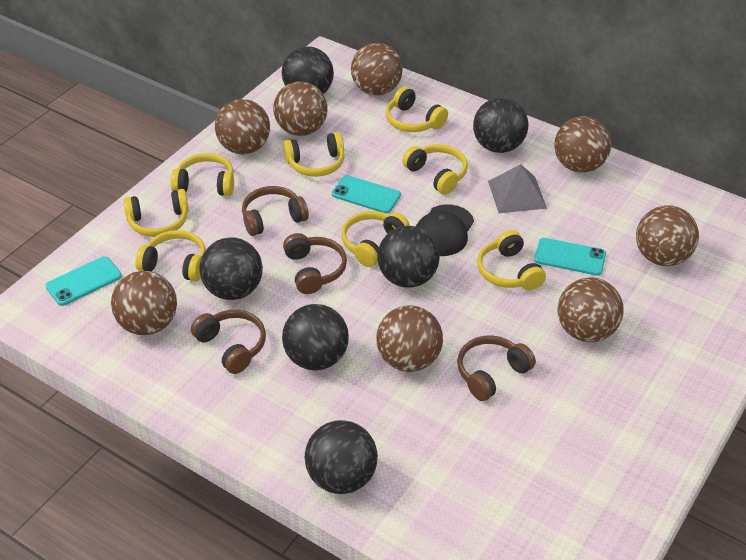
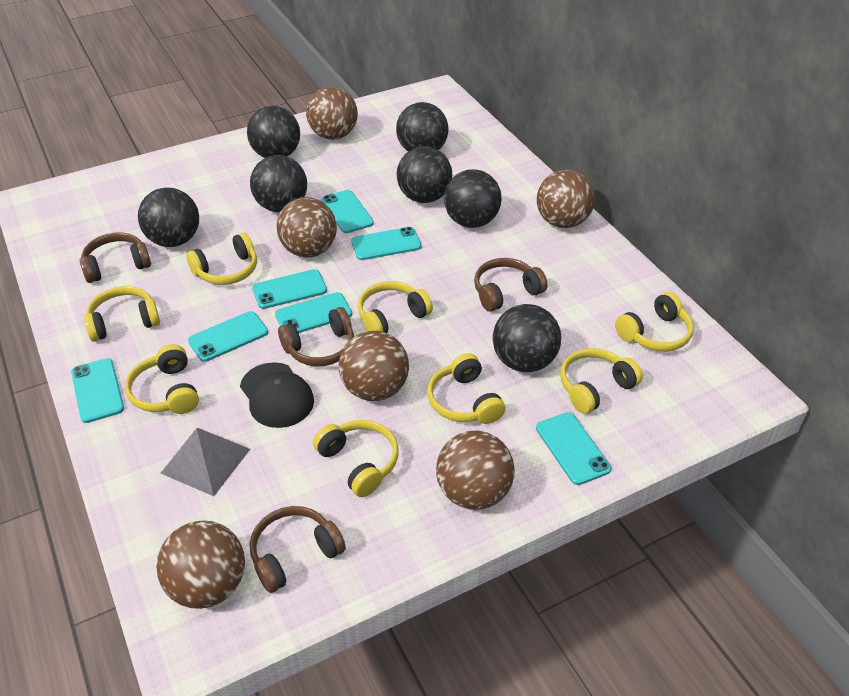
black ball: [200,237,263,300] [282,47,334,94] [282,304,349,371] [305,420,378,494] [377,226,440,288] [473,98,528,153] = 6 -> [138,188,199,247] [247,106,300,158] [250,155,307,212] [396,102,448,151] [397,146,452,203] [444,169,502,228] [493,304,561,372] = 7
brown ball: [111,271,177,335] [215,99,270,154] [273,81,328,136] [351,43,403,96] [376,305,443,372] [554,116,611,173] [557,277,624,342] [636,205,699,266] = 8 -> [157,520,245,609] [277,197,337,257] [306,87,358,140] [339,331,409,401] [436,431,515,510] [537,170,595,228] = 6
turquoise phone: [45,256,122,306] [332,175,401,213] [534,238,606,276] = 3 -> [71,358,124,423] [188,311,268,362] [252,269,327,309] [275,292,352,333] [321,190,374,233] [351,227,421,260] [536,412,611,485] = 7

